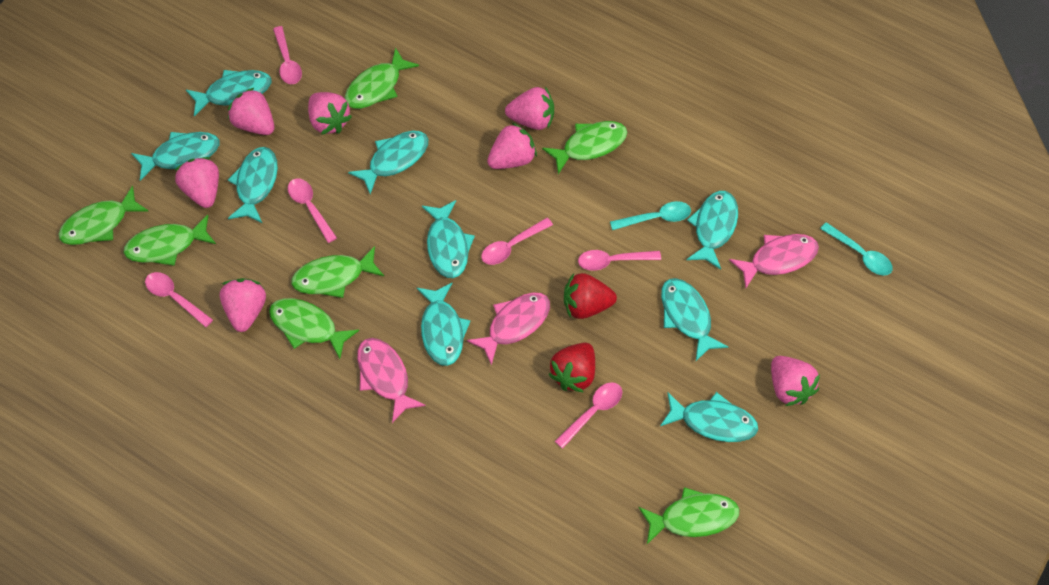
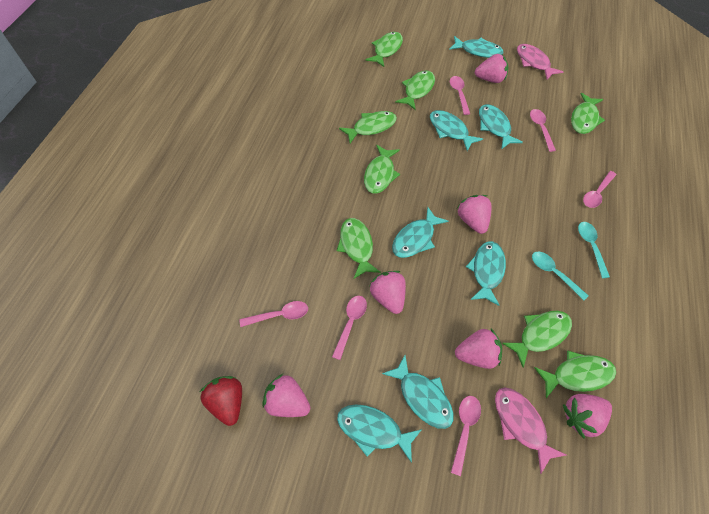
green fish: [58,186,148,245] [124,215,216,266] [269,298,359,359] [291,246,384,298] [345,47,419,109] [542,121,627,174] [638,487,739,544] = 7 -> [337,218,381,279] [339,111,397,143] [364,145,400,194] [365,32,403,67] [395,70,435,110] [502,311,572,368] [534,351,616,398] [571,93,605,134] = 8
pink fish: [357,338,426,423] [467,292,550,365] [729,234,819,288] = 3 -> [495,387,566,474] [517,44,563,80] = 2
pink strawberry: [175,157,219,208] [220,278,266,332] [228,88,274,135] [308,92,352,135] [487,123,537,169] [505,87,554,130] [771,356,820,406] = 7 -> [262,374,310,417] [369,271,406,314] [455,329,502,369] [457,195,492,234] [475,54,508,83] [563,394,612,438] = 6
red strawberry: [548,343,595,393] [564,273,617,319] = 2 -> [200,376,242,426] = 1
turquoise fish: [131,132,220,181] [186,70,271,116] [228,147,278,223] [348,131,428,194] [417,283,471,366] [422,200,475,278] [660,392,758,442] [661,278,728,361] [686,191,738,270] = 9 -> [337,404,422,463] [382,355,454,429] [392,207,448,258] [430,110,483,151] [449,36,504,58] [466,241,506,306] [479,104,523,149] = 7

